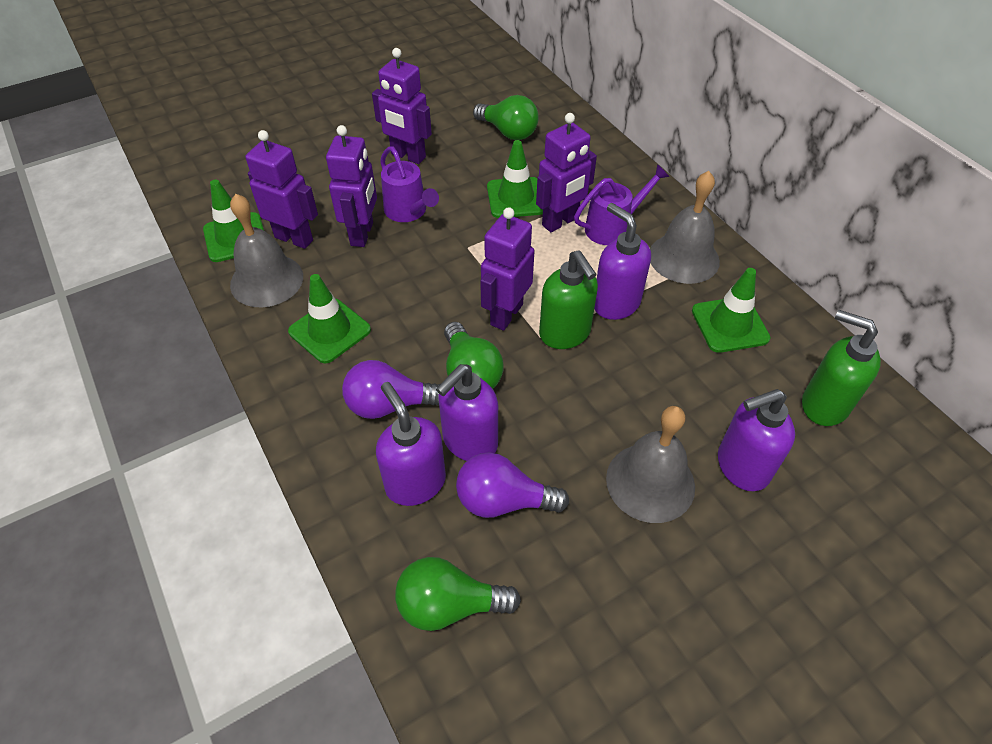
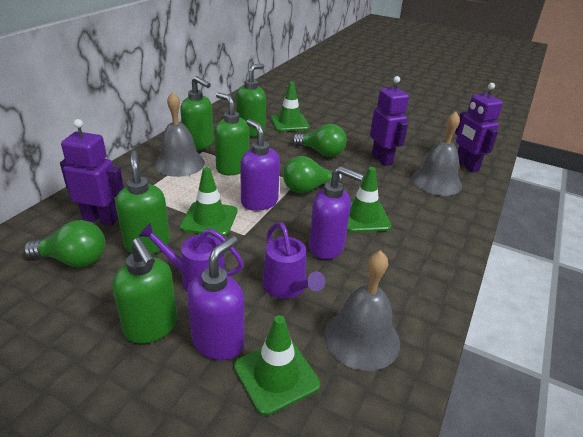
green soap dispenser: [539,250,598,349] [802,310,881,426] = 2 -> [112,238,178,344] [115,150,170,254] [180,76,214,150] [214,92,249,175] [236,63,266,136] = 5
purple light bulb: [342,360,440,419] [456,452,569,518] = 2 -> none = 0
purple robot: [245,130,318,249] [326,125,377,247] [372,48,432,164] [480,207,534,331] [536,113,597,232] = 5 -> [60,119,124,226] [370,76,409,166] [455,83,503,172] = 3
purple soap dispenser: [376,382,446,506] [436,364,498,461] [594,203,651,320] [718,389,795,491] = 4 -> [187,236,245,360] [240,119,280,211] [309,166,364,259] = 3

